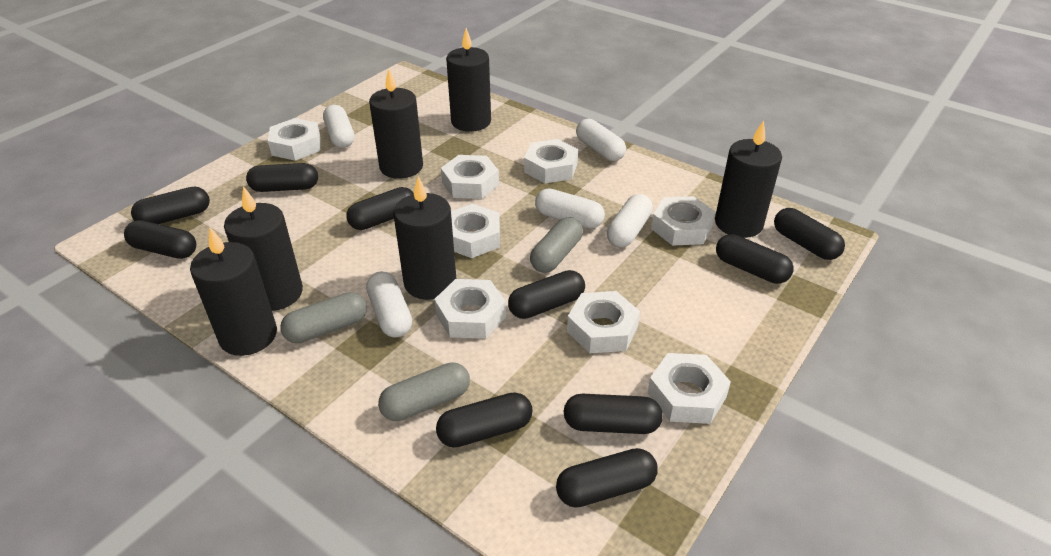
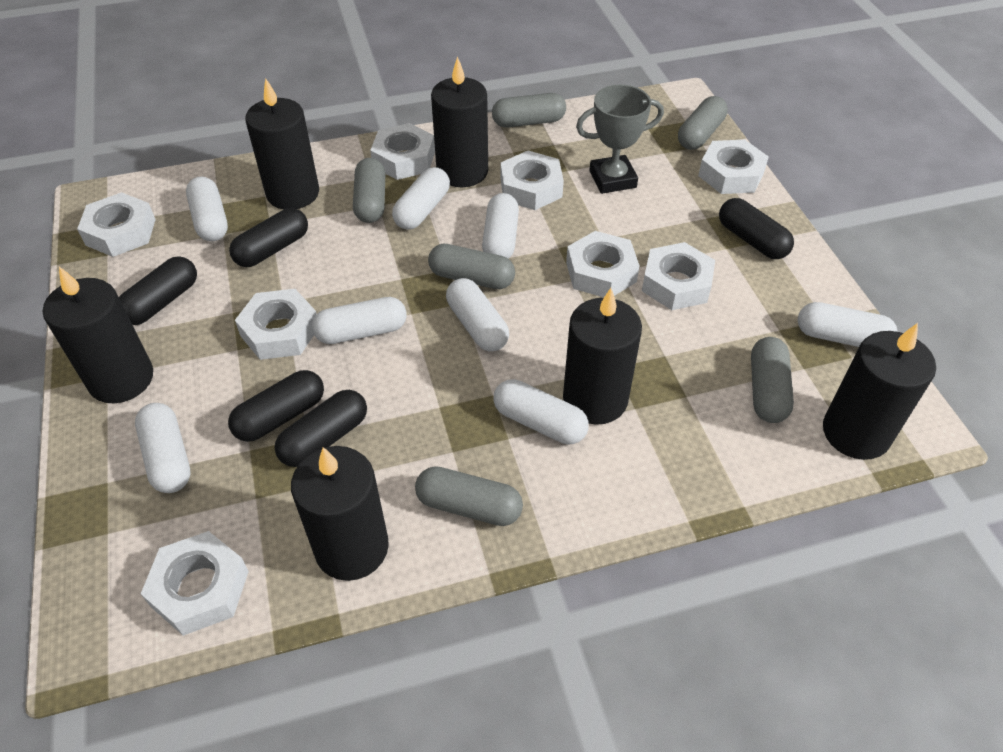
black capsule: [124,220,196,259] [131,186,210,224] [246,163,318,192] [346,187,414,230] [436,392,532,448] [508,270,585,319] [556,448,658,508] [564,394,663,434] [716,234,793,284] [774,208,845,260] = 10 -> [119,257,197,325] [228,370,324,442] [229,208,308,267] [274,390,367,467] [719,198,794,259] = 5
grey capsule: [280,292,367,343] [378,362,470,421] [530,217,583,273] = 3 -> [353,158,385,223] [415,466,523,526] [428,244,515,289] [492,93,566,128] [678,96,728,150] [751,337,794,423] = 6
grey trophy: none = 0 -> [576,85,664,194] = 1
white capsule: [323,105,354,148] [366,271,412,337] [535,188,605,229] [576,119,626,161] [607,194,653,247] = 5 -> [135,403,191,493] [186,176,228,241] [312,297,407,344] [392,167,450,230] [446,278,509,351] [482,193,519,259] [493,379,589,444] [798,302,898,347] = 8

